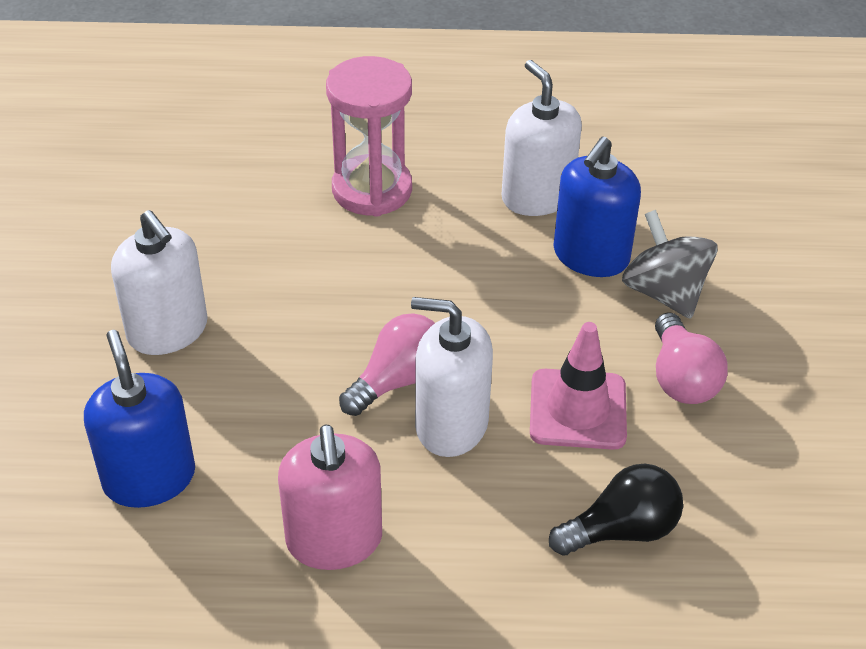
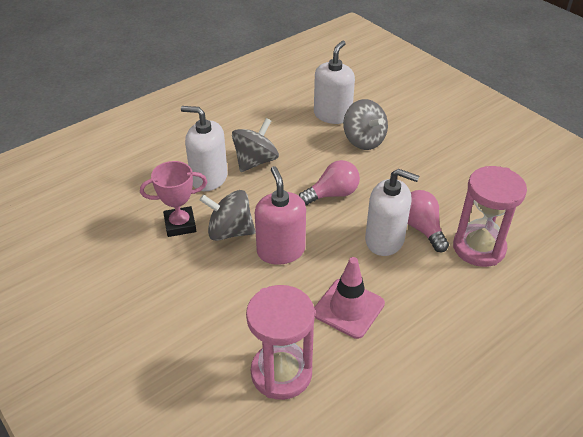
black light bulb: [549,464,683,555] = 1 -> none = 0
blue soap dispenser: [84,330,195,508] [553,137,641,277] = 2 -> none = 0
grey spinning top: [622,210,718,319] = 1 -> [200,190,256,241] [232,118,279,172] [343,99,388,150] = 3
pink hourglass: [326,56,412,217] = 1 -> [246,285,315,400] [453,166,527,267] = 2
pink trophy: none = 0 -> [140,161,207,237] = 1

